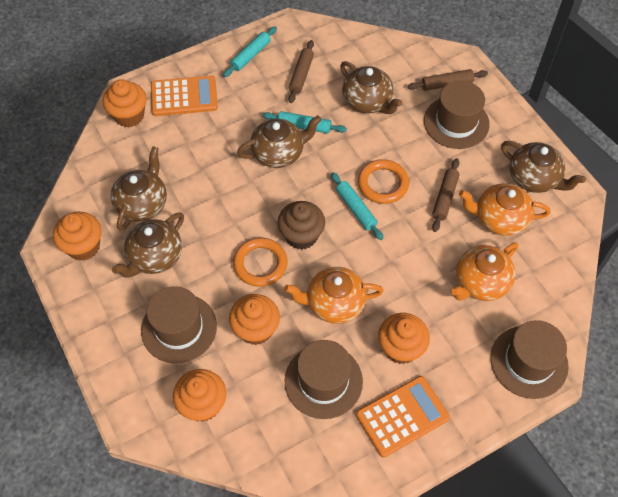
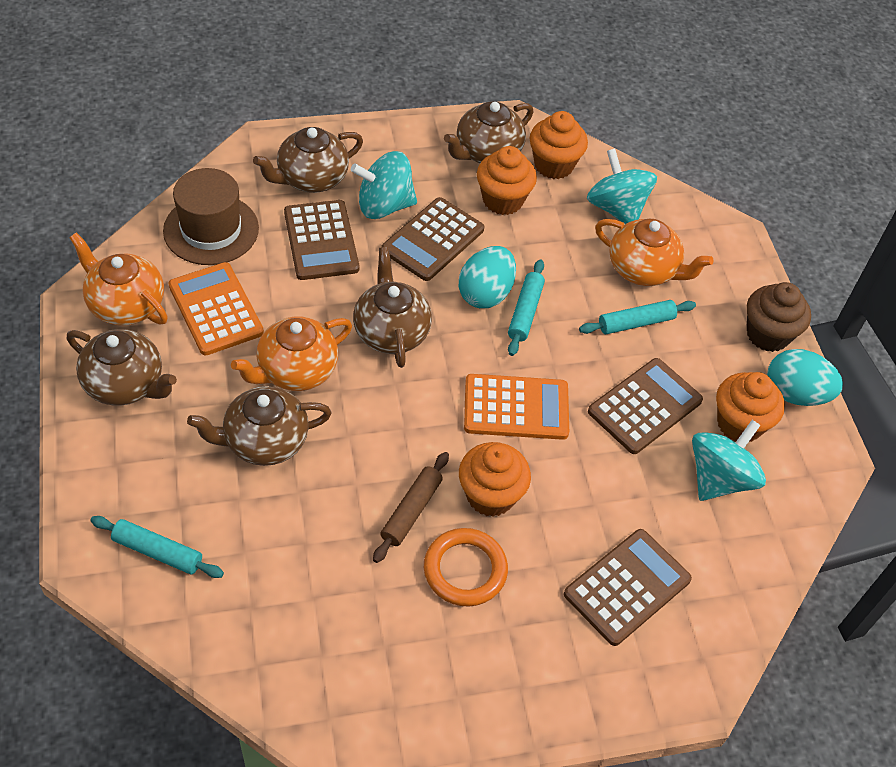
brown calculator: none = 0 -> [284,200,359,280] [381,197,484,281] [564,529,692,646] [588,358,703,454] = 4
brown hat: [141,286,217,363] [285,340,363,419] [424,81,490,149] [490,320,569,399] = 4 -> [163,168,259,265] = 1
brown rolling pin: [288,40,314,103] [408,69,488,91] [432,158,460,232] = 3 -> [373,452,449,563] = 1
orange cupcake: [53,212,101,261] [103,79,147,127] [173,369,226,422] [229,294,280,345] [378,313,430,364] = 5 -> [459,442,531,517] [477,146,537,215] [529,111,588,179] [716,372,785,442] = 4
orange ring: [233,238,288,287] [358,159,409,204] = 2 -> [424,528,508,607] = 1
turquoise egg: none = 0 -> [459,246,516,308] [767,349,843,406] = 2
turquoise spinning top: none = 0 -> [351,151,417,219] [587,149,657,224] [692,420,766,501] = 3

